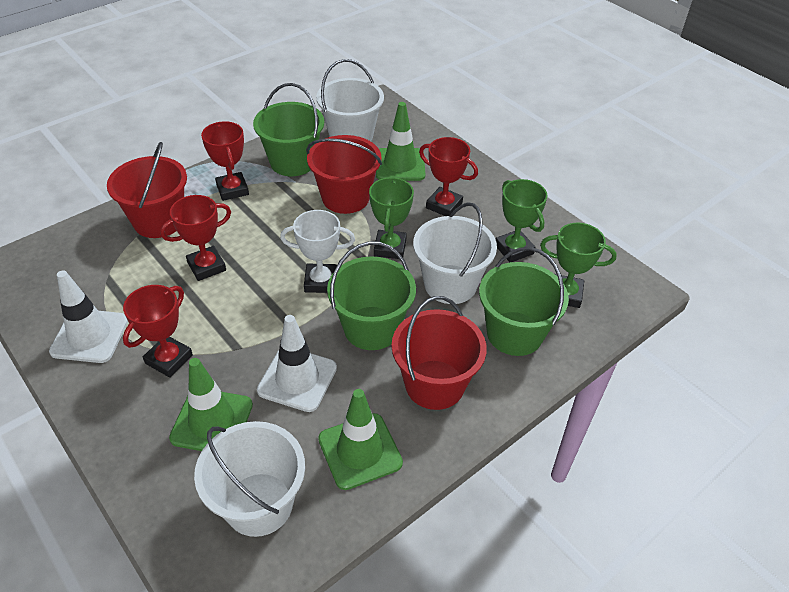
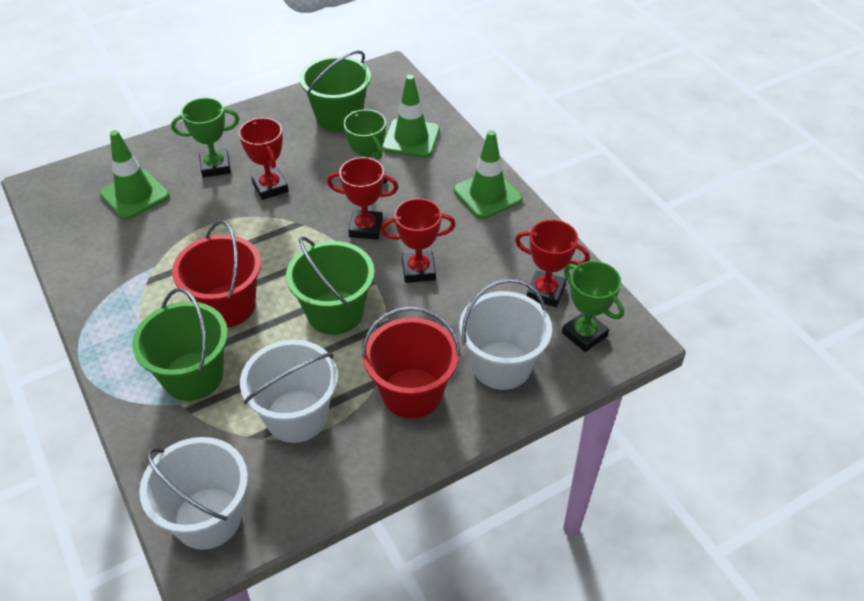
red bucket: [107,142,187,238] [306,135,382,214] [392,296,487,410] = 3 -> [172,221,261,328] [362,306,460,419] = 2
white traffic cone: [49,270,128,363] [257,315,337,412] = 2 -> none = 0
white trophy: [280,210,355,293] = 1 -> none = 0

